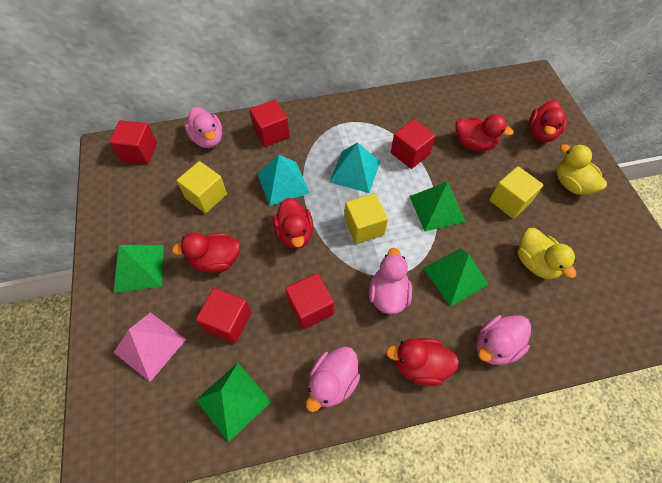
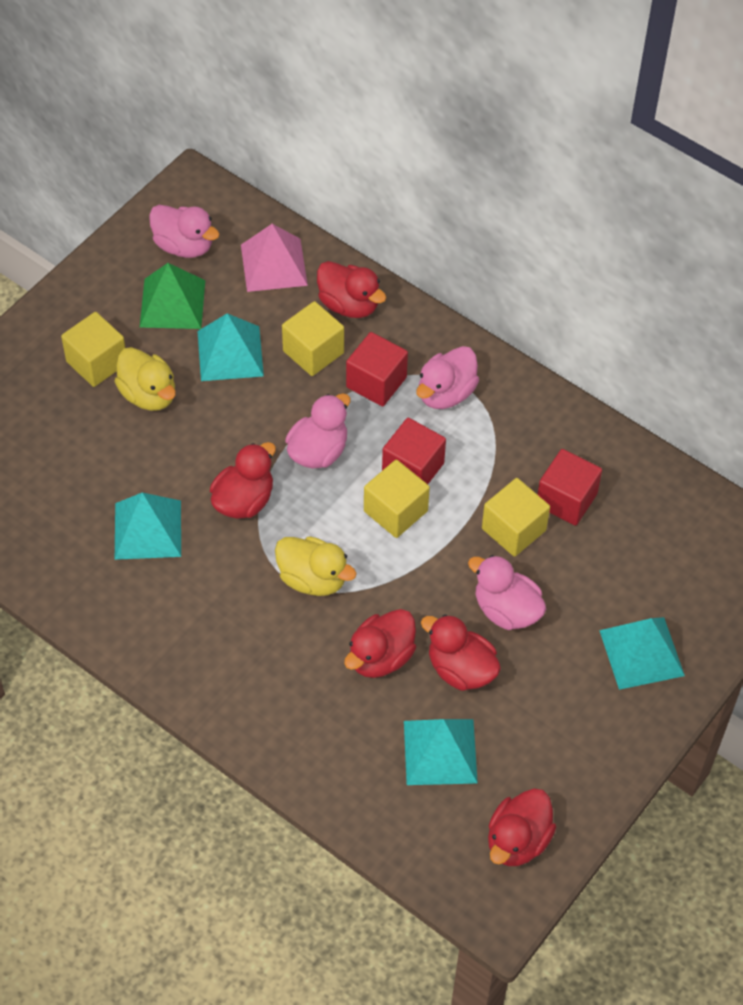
green pyramid: [113,245,164,293] [196,363,271,443] [410,182,466,232] [423,248,489,307] = 4 -> [140,263,205,329] = 1
red cube: [109,120,157,164] [196,288,252,343] [250,100,290,147] [285,273,334,330] [391,119,436,169] = 5 -> [346,332,408,407] [382,418,446,484] [537,449,602,526] = 3
turquoise pyramid: [257,155,310,206] [329,142,381,193] = 2 -> [115,493,181,560] [198,313,264,381] [404,719,478,785] [599,617,685,690] = 4
yellow cube: [176,161,227,213] [344,193,388,244] [489,166,543,219] = 3 -> [61,312,125,387] [282,301,344,376] [364,460,430,538] [482,478,550,557] = 4

